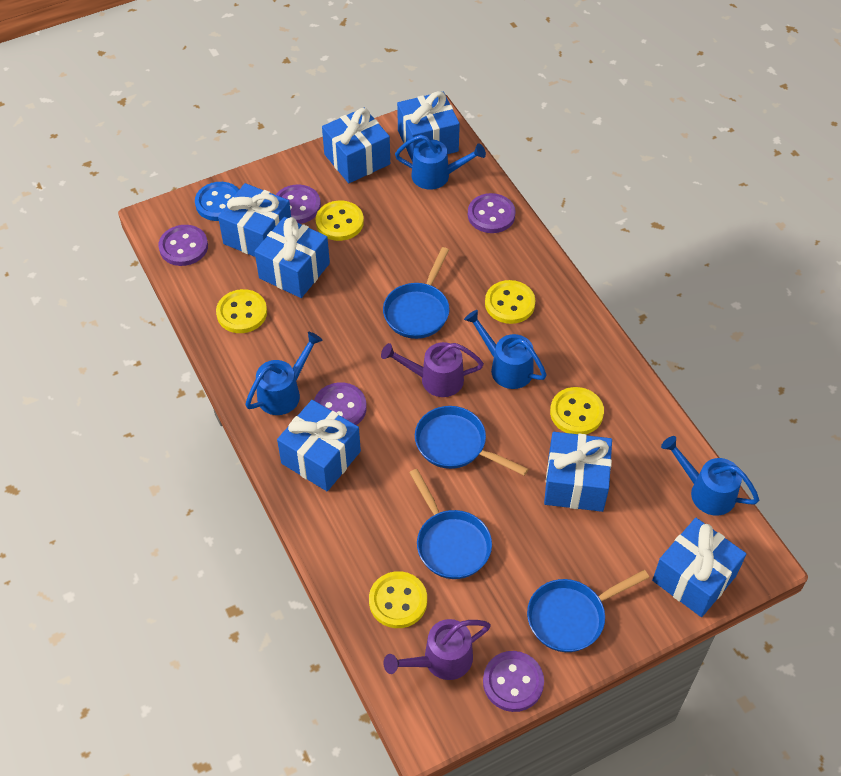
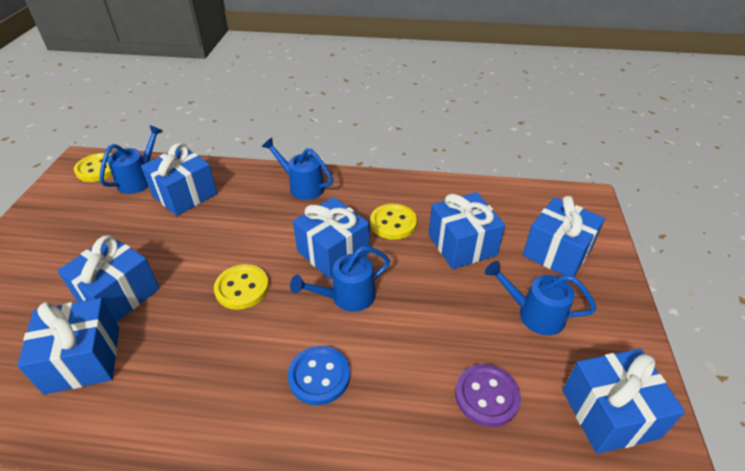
blue pan: [383,247,450,339] [409,469,492,579] [415,406,528,476] [527,570,649,652] = 4 -> none = 0
purple button: [158,225,208,266] [276,184,321,224] [314,382,367,425] [468,193,516,233] [483,651,544,712] = 5 -> [455,364,521,427] = 1
purple watering can: [381,342,484,397] [383,619,491,680] = 2 -> none = 0
yellow button: [216,289,267,333] [316,201,364,241] [369,571,427,628] [485,280,535,324] [550,387,604,434] = 5 -> [74,153,112,182] [214,264,269,310] [370,204,417,240] = 3

